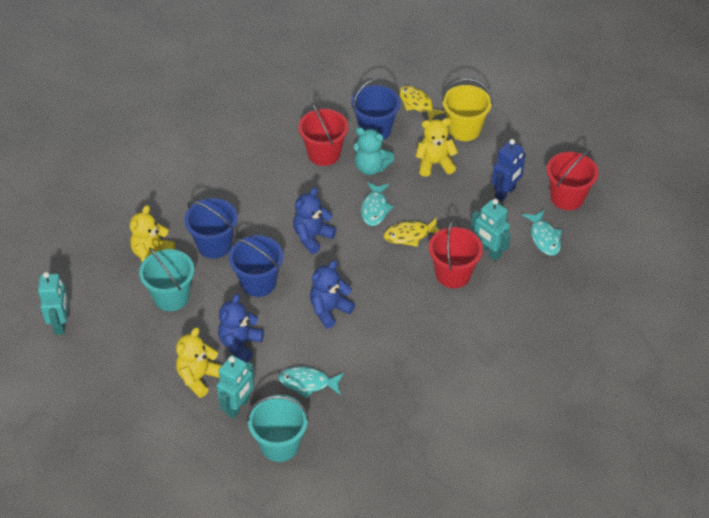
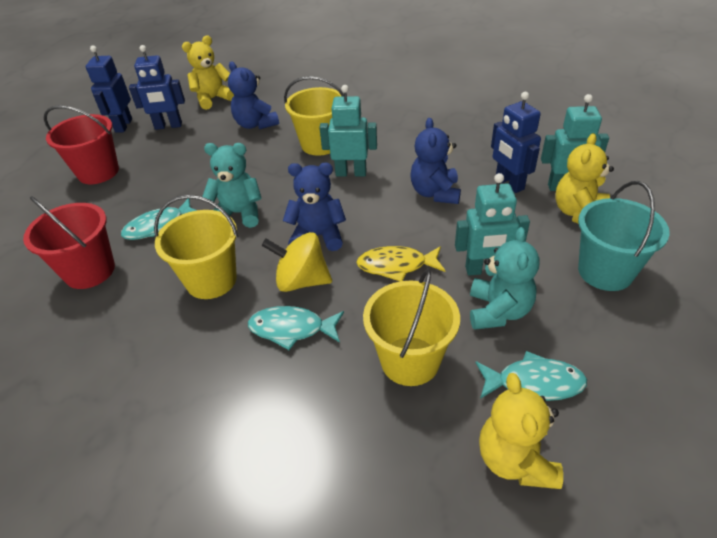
blue bucket: [184,198,238,258] [229,235,283,297] [351,78,400,140] = 3 -> none = 0
blue robot: [492,139,526,201] = 1 -> [86,46,132,133] [129,45,185,130] [491,92,541,193] = 3
red bucket: [298,103,348,166] [429,220,483,288] [547,150,598,210] = 3 -> [23,196,115,289] [44,105,119,184] = 2
turquoise bucket: [139,248,194,311] [247,395,309,462] = 2 -> [578,181,670,291] = 1
turquoise teddy bear: [354,127,394,175] = 1 -> [202,143,262,228] [470,227,540,330] = 2
yellow bucket: [442,78,493,141] = 1 -> [154,195,238,299] [284,76,344,156] [363,268,460,386] = 3
yellow fish: [384,217,440,247] [399,86,446,121] = 2 -> [356,246,446,281] = 1
yellow spinning top: none = 0 -> [262,232,332,292] = 1

